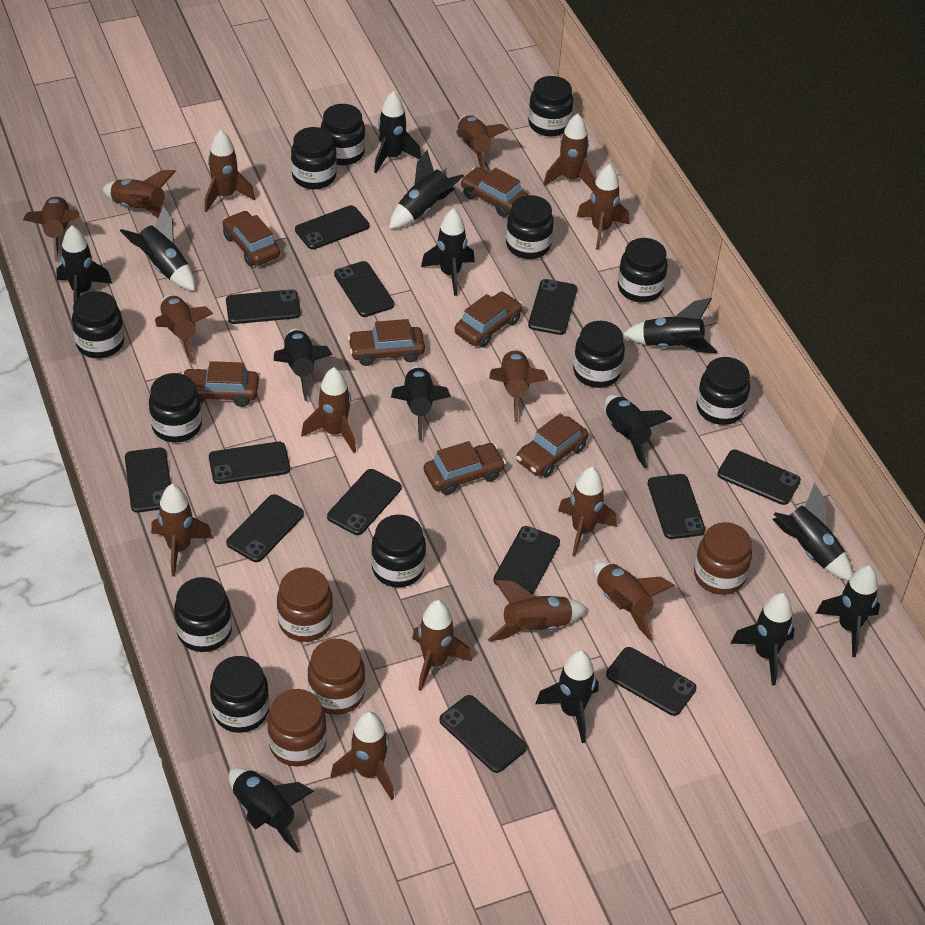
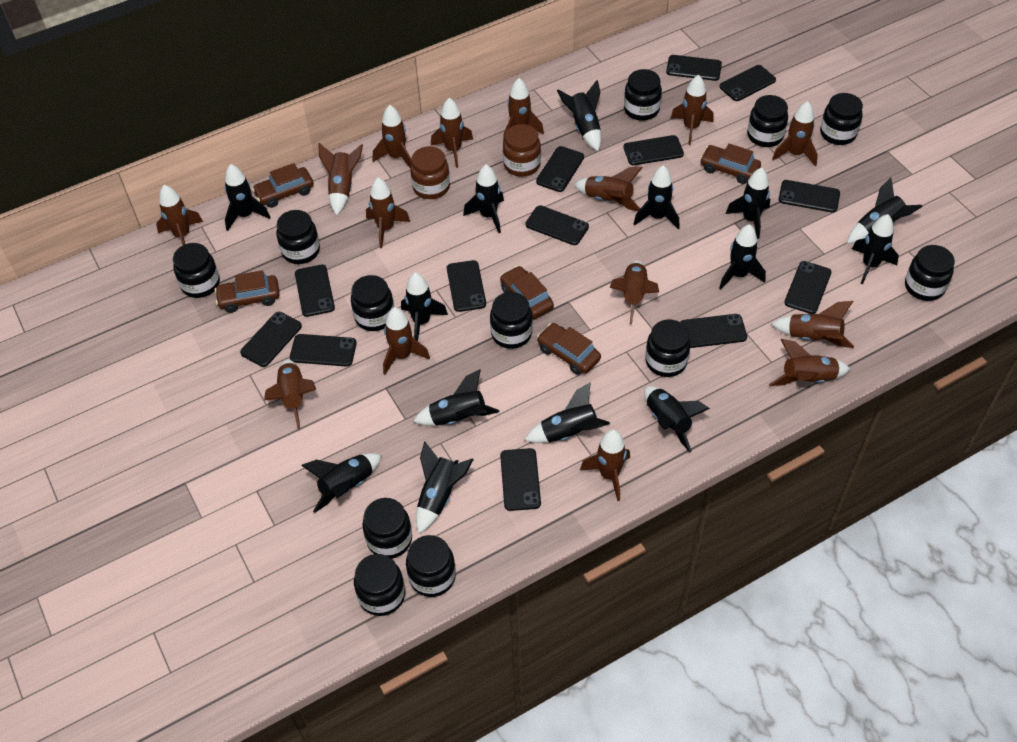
brown car: [182,361,259,407] [223,211,280,266] [348,319,425,366] [424,441,506,495] [455,292,522,348] [461,167,528,217] [516,413,588,477] = 7 -> [215,270,280,313] [252,163,314,208] [500,266,554,319] [537,323,601,375] [700,144,761,184] = 5
brown jar: [267,689,327,766] [277,567,333,642] [308,639,365,715] [694,522,752,595] = 4 -> [410,146,450,199] [503,124,541,177] = 2

